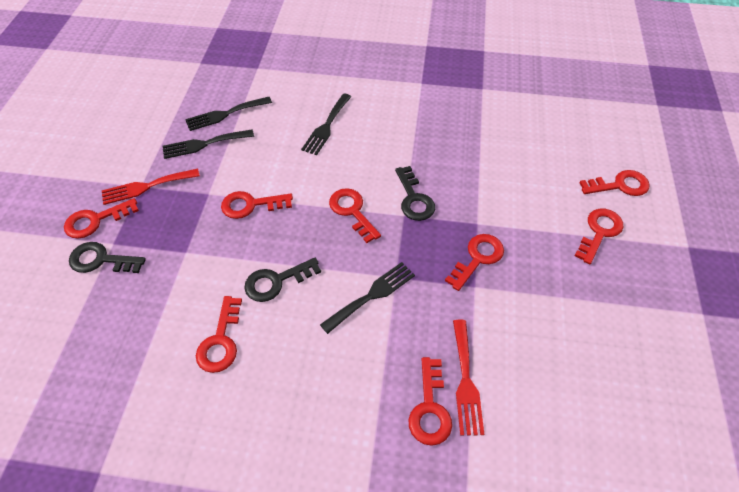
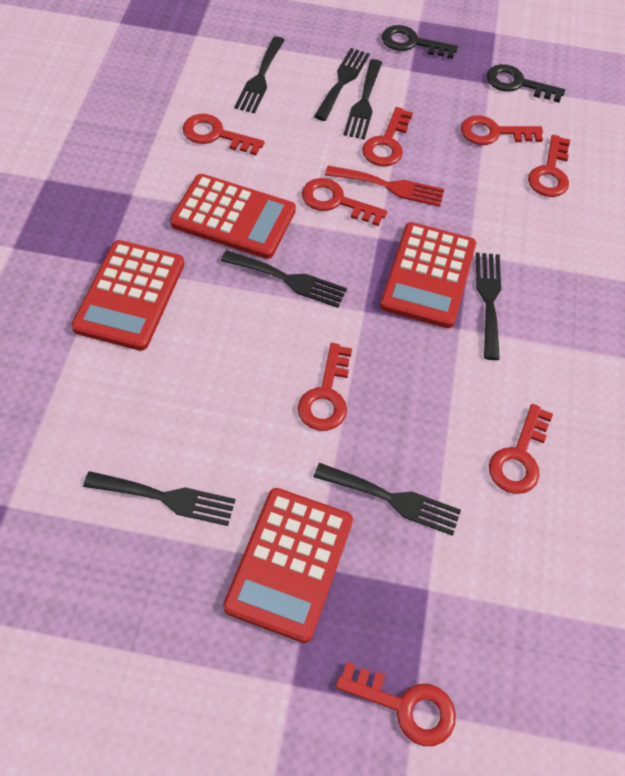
black fork: [162,129,254,159] [185,97,272,131] [301,93,352,155] [320,262,415,334] = 4 -> [83,471,236,526] [221,250,347,308] [234,36,285,113] [314,48,370,121] [314,463,461,536] [344,59,382,140] [476,252,501,360] = 7
black key: [69,242,146,273] [244,258,321,302] [395,166,435,221] = 3 -> [382,25,458,59] [487,64,565,103] = 2
red calculator: none = 0 -> [71,240,184,351] [170,174,296,259] [223,488,353,643] [380,222,476,328] = 4
red fork: [101,169,200,205] [453,320,485,436] = 2 -> [325,165,444,207] = 1

